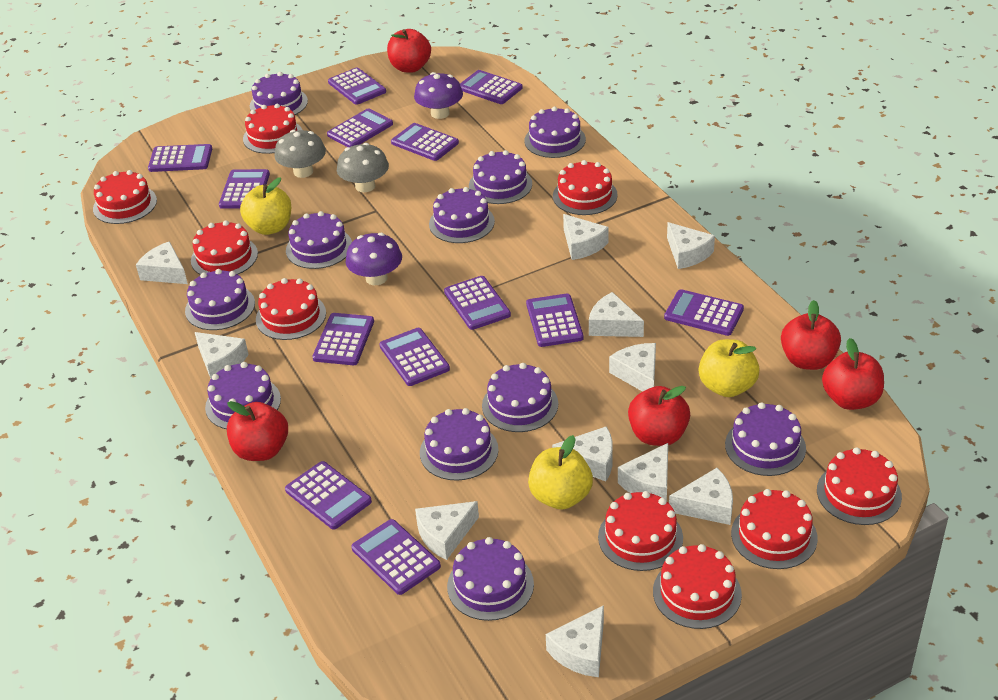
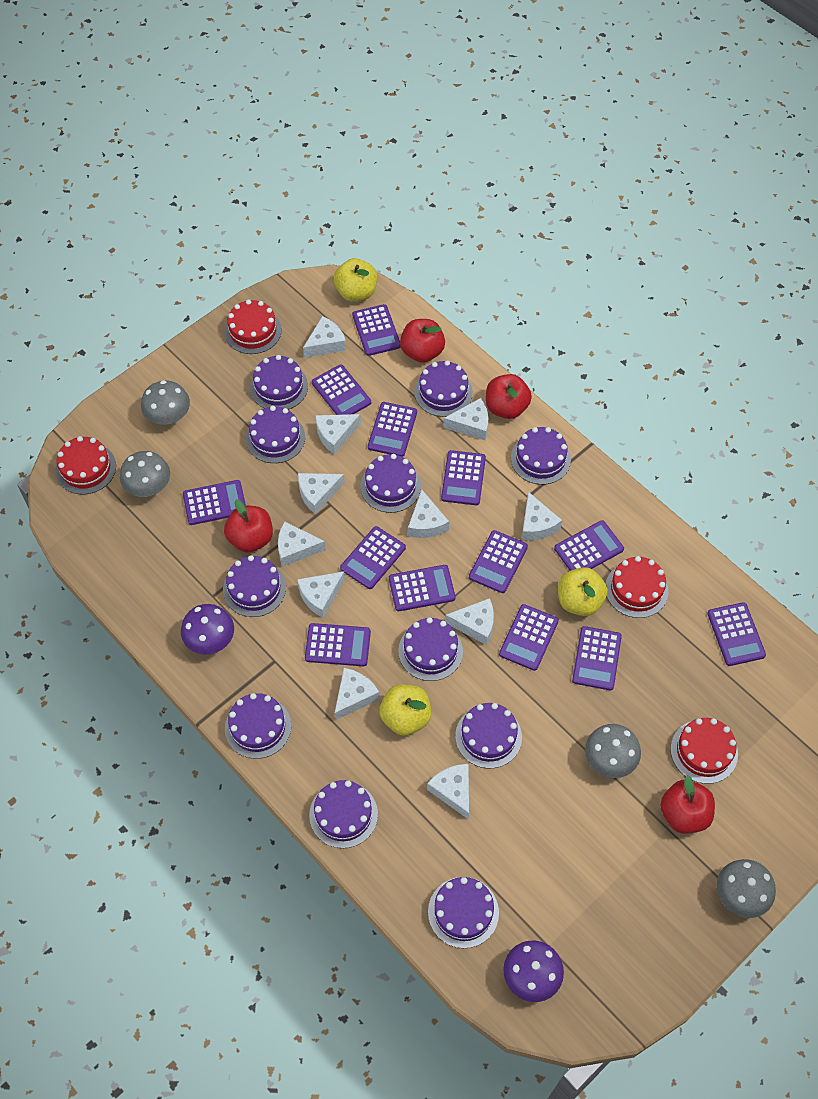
grey mushroom: [275,130,326,178] [337,143,389,192] = 2 -> [120,451,170,497] [141,380,190,425] [585,724,641,778] [717,859,776,918] = 4
red apple: [227,401,288,461] [387,29,431,73] [628,386,690,446] [781,300,841,370] [822,338,884,410] = 5 -> [224,499,273,553] [400,319,445,363] [486,374,532,419] [660,775,715,834] = 4
red cake: [93,170,157,224] [191,220,258,275] [243,104,302,154] [256,278,326,340] [553,160,618,215] [598,491,683,571] [653,544,742,629] [731,489,818,569] [817,447,902,525] = 9 -> [56,436,116,495] [225,300,281,354] [606,556,669,618] [671,718,738,784] = 4

